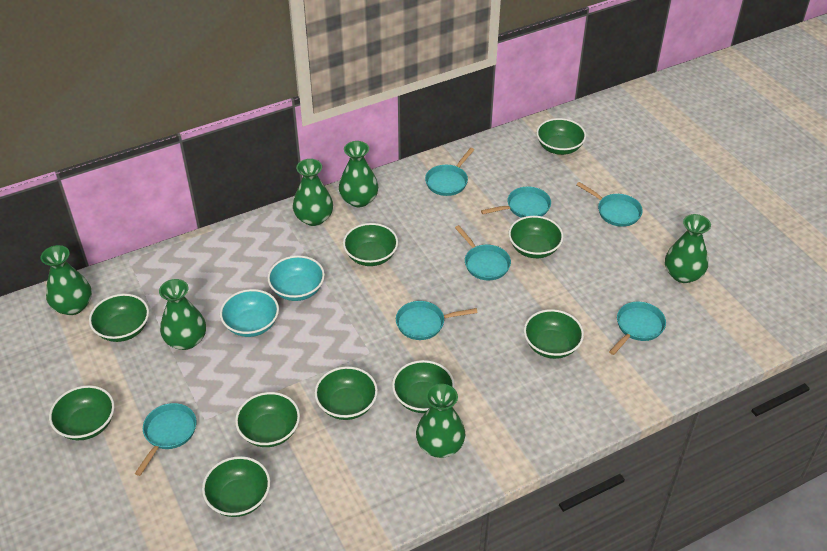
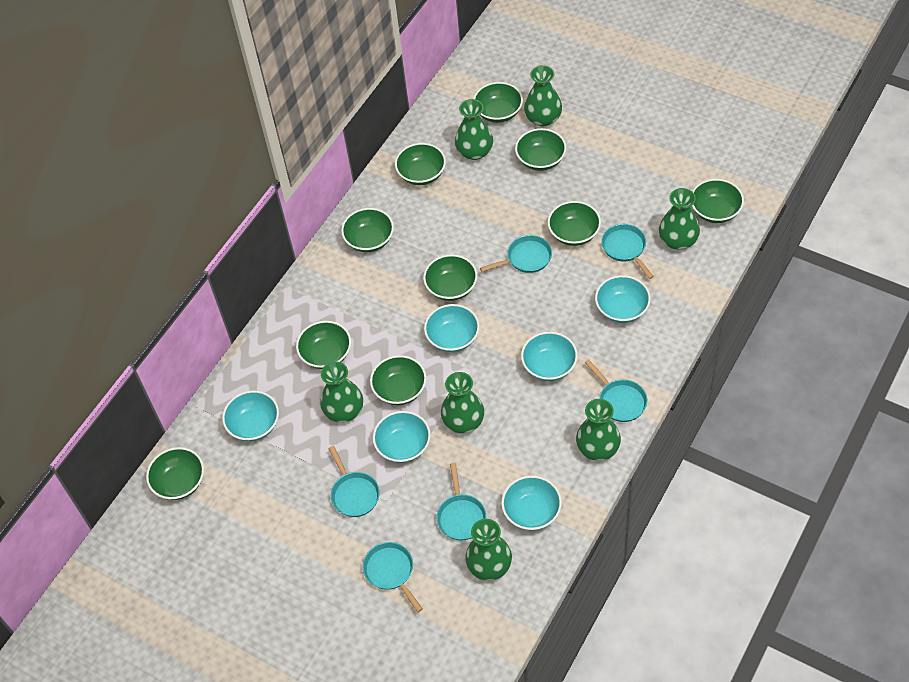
green vase: [41,245,92,315] [159,279,206,350] [293,159,333,226] [339,141,378,207] [416,384,465,458] [665,214,711,283] = 6 -> [320,361,363,422] [441,372,484,433] [455,99,493,160] [465,519,512,581] [524,65,562,127] [576,399,621,461] [659,188,700,250] = 7
turquoise bowl: [220,289,279,337] [267,256,325,301] = 2 -> [222,391,279,441] [373,411,431,463] [424,304,480,352] [501,476,562,531] [521,332,578,381] [595,275,651,323] = 6
turquoise pan: [135,403,197,476] [396,301,477,340] [425,148,474,196] [455,225,511,280] [481,187,551,218] [576,182,643,227] [609,302,666,355] = 7 -> [328,446,379,517] [363,542,423,612] [437,463,486,540] [480,235,552,273] [585,359,647,422] [601,224,654,279] = 6

